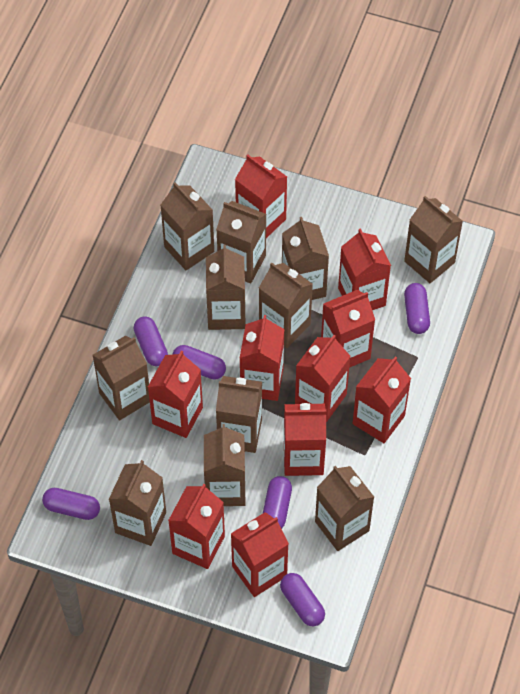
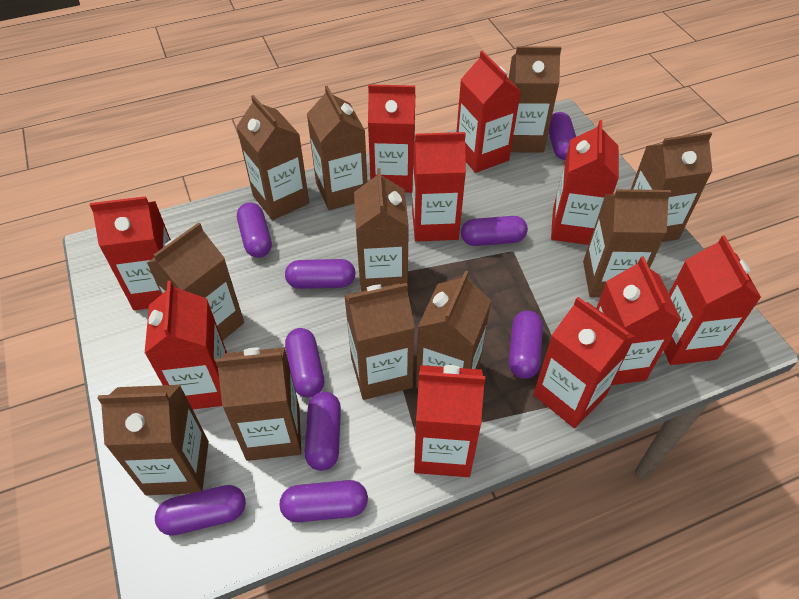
purple capsule: [42,488,100,520] [133,316,168,366] [172,345,226,380] [263,476,292,529] [280,573,325,627] [404,283,430,334] = 6 -> [155,485,246,536] [237,202,272,258] [280,480,368,522] [285,259,355,289] [285,328,324,398] [305,392,341,471] [461,216,528,246] [509,310,543,379] [549,112,576,160] = 9

